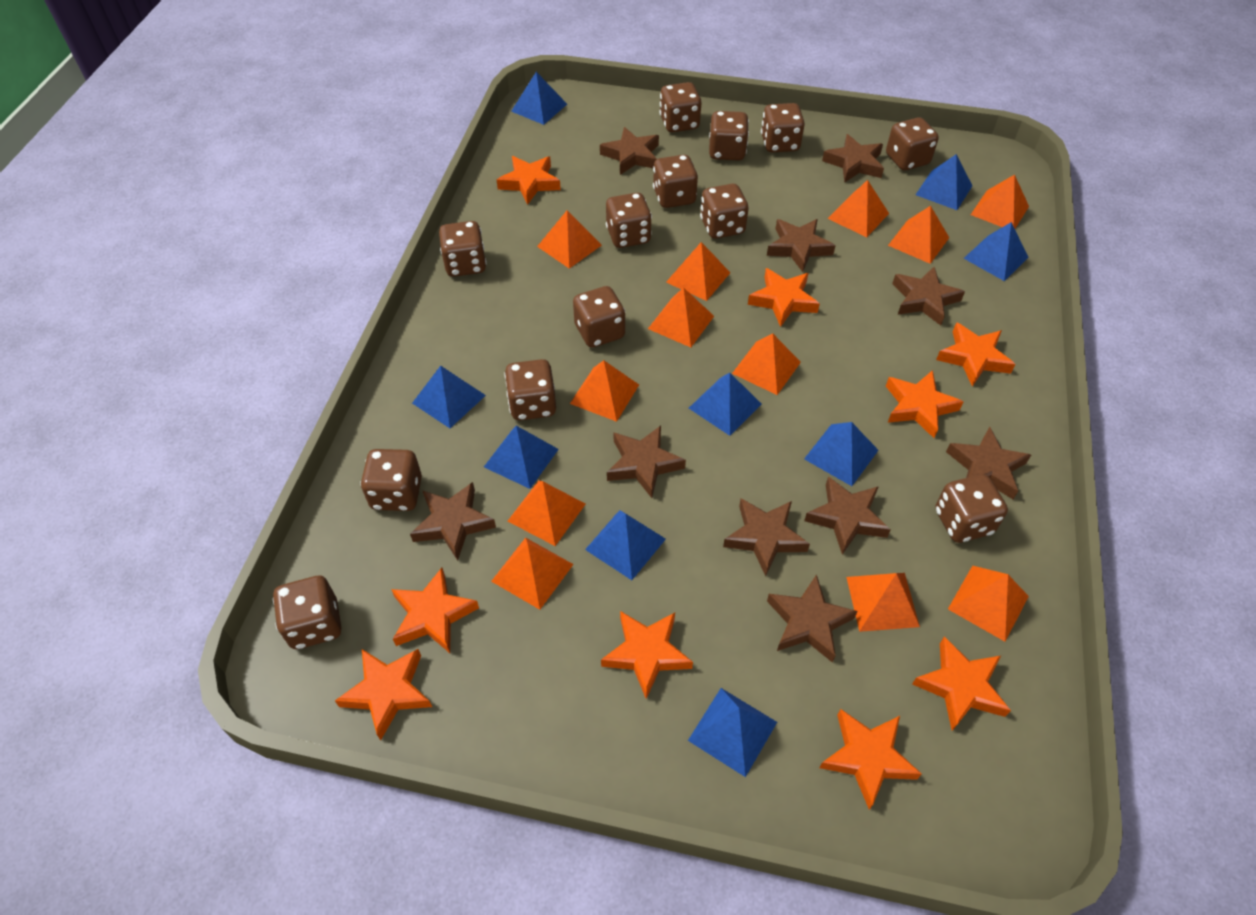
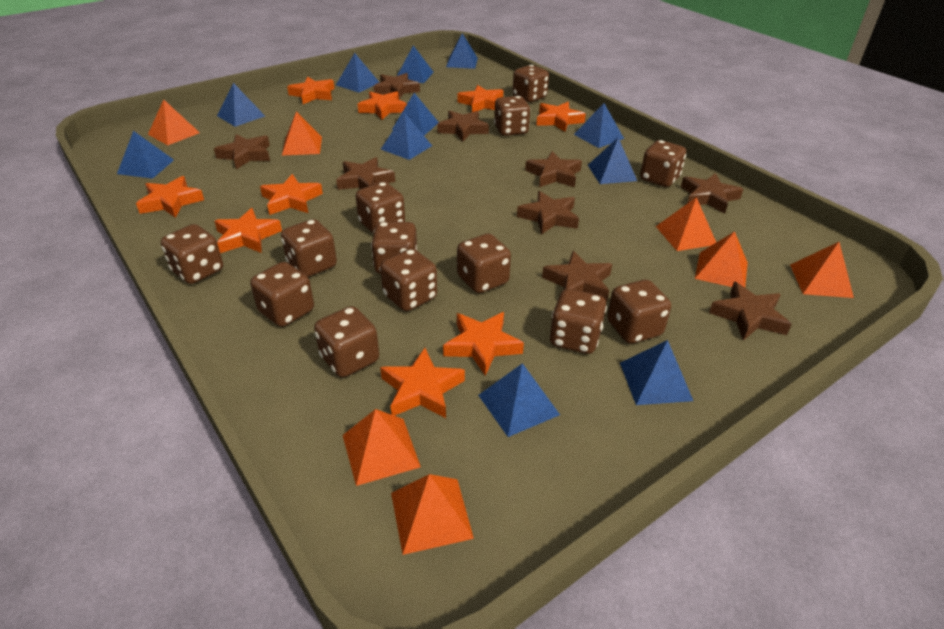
blue pyramid: [412,366,486,428] [484,426,559,489] [511,72,567,125] [585,510,666,580] [688,688,777,777] [689,372,762,436] [804,422,879,486] [916,154,973,210] [964,222,1029,281] = 9 -> [117,131,174,179] [217,83,265,127] [336,53,380,93] [381,113,432,160] [392,93,439,135] [397,45,434,83] [446,33,478,69] [478,363,560,437] [574,103,624,148] [588,138,637,184] [620,340,693,405] = 11
brown star: [410,482,496,560] [600,127,659,175] [607,426,686,498] [723,498,810,576] [767,219,836,272] [767,574,858,663] [804,477,891,555] [822,134,884,183] [892,267,965,326] [946,427,1031,499] = 10 -> [214,134,270,169] [336,157,395,190] [373,73,420,99] [437,110,489,142] [517,191,579,235] [525,151,582,187] [542,251,612,301] [681,173,743,214] [709,282,792,341] = 9
orange pyramid: [491,538,574,610] [508,480,586,546] [537,210,602,269] [570,360,639,422] [648,287,714,347] [666,242,730,301] [732,334,801,395] [828,180,889,237] [846,573,920,632] [888,206,949,264] [948,566,1029,642] [971,175,1029,228] = 12 -> [148,99,200,145] [282,111,322,156] [343,409,421,486] [391,474,474,555] [656,197,716,251] [695,231,748,288] [790,242,854,298] = 7

